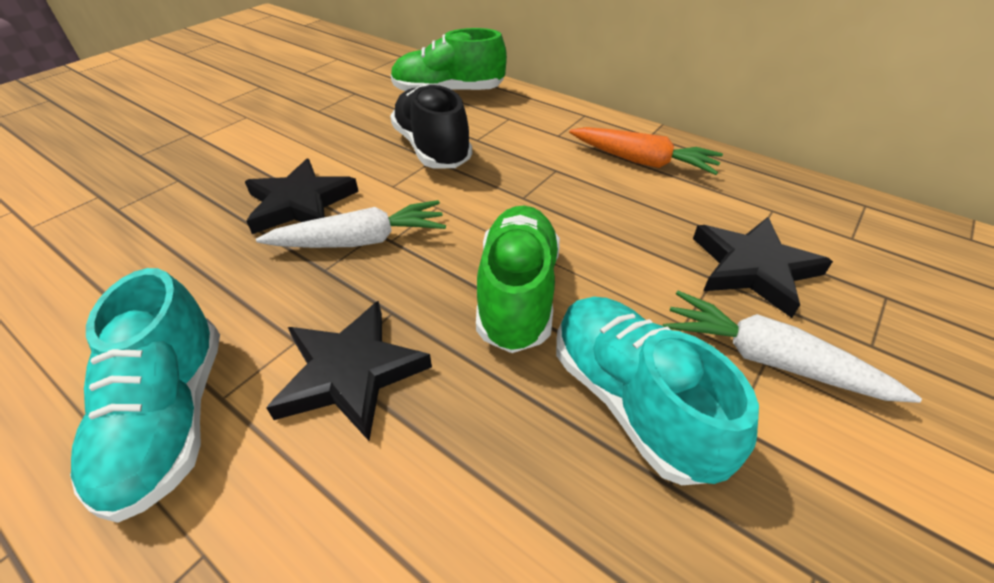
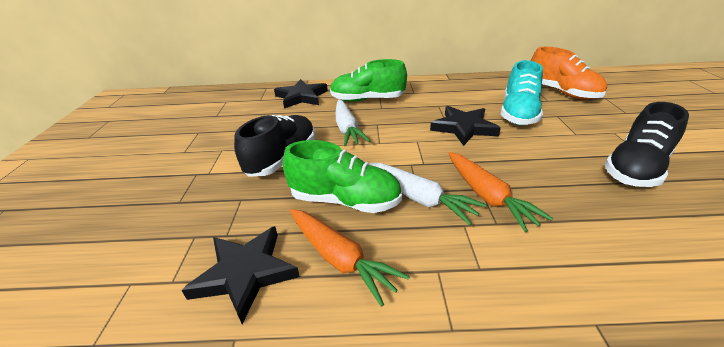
black shoe: [390,84,472,168] = 1 -> [234,115,315,177] [604,102,689,187] = 2
orange carrot: [569,127,723,175] = 1 -> [290,209,410,307] [448,152,553,232] = 2
orange shoe: none = 0 -> [531,47,607,100] = 1
turquoise shoe: [70,268,220,523] [556,297,759,485] = 2 -> [501,60,543,125] = 1

